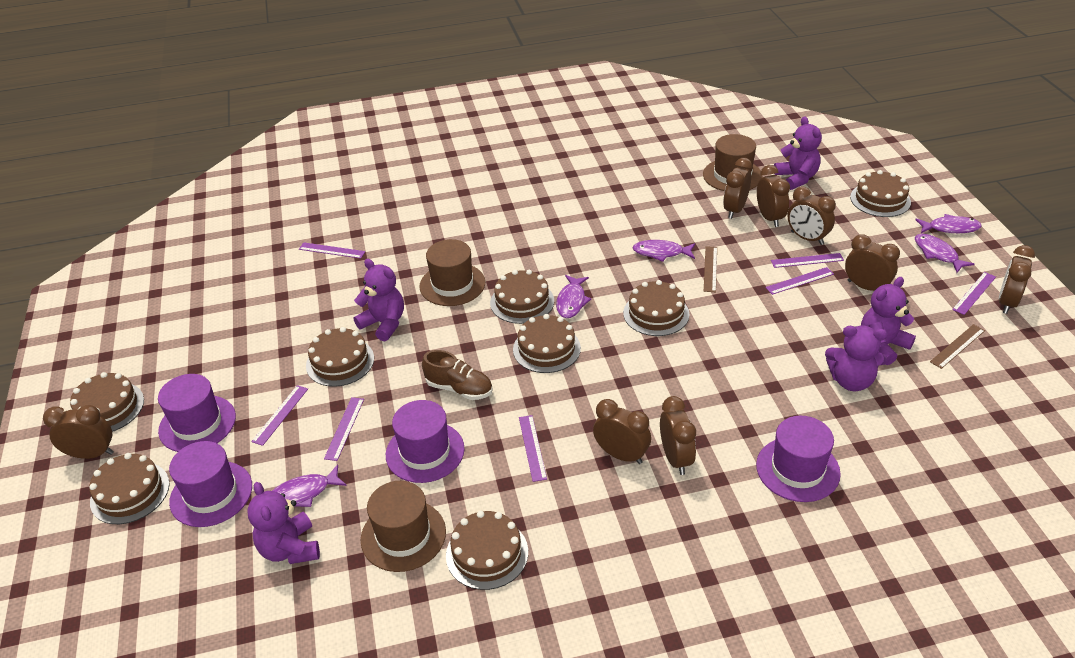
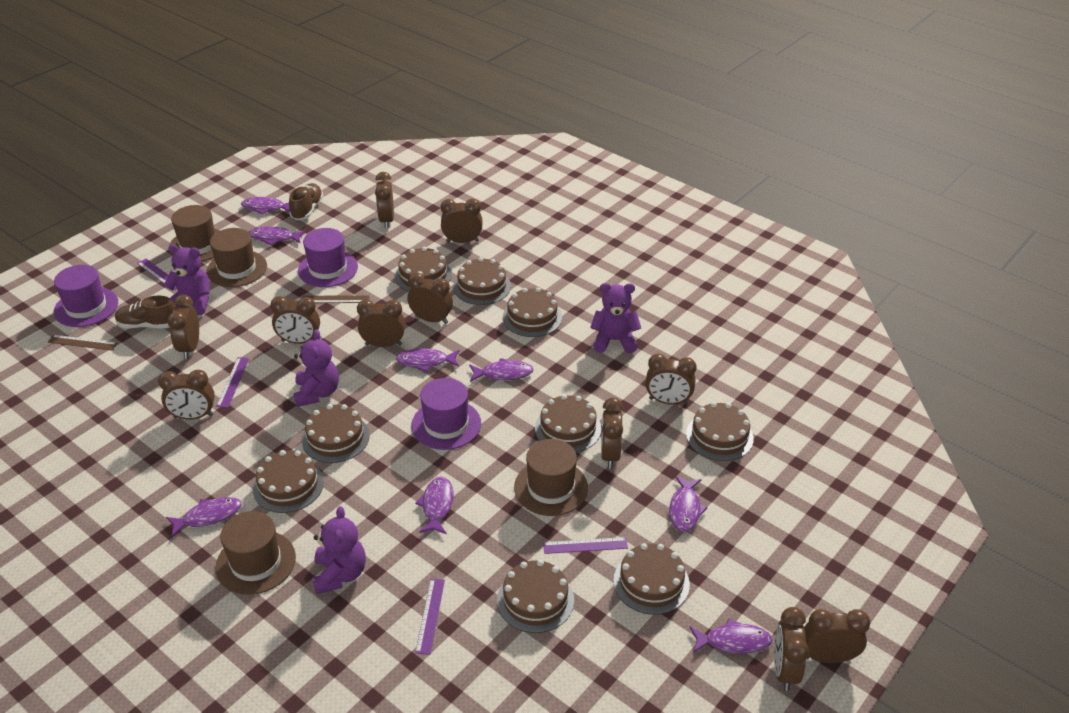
brown cake: [70,372,144,432] [89,453,170,524] [306,327,374,387] [446,511,528,590] [490,270,554,324] [513,314,581,373] [623,280,689,336] [850,170,911,217] = 8 -> [253,450,324,513] [302,404,370,463] [395,247,452,292] [453,257,511,305] [497,560,574,633] [503,287,562,337] [535,394,601,452] [613,543,690,615] [686,402,754,461] = 9
brown clock: [43,405,114,459] [593,399,651,464] [660,396,696,475] [723,158,752,219] [757,165,790,227] [788,186,836,245] [845,234,900,291] [999,245,1035,314] = 8 -> [158,370,215,419] [168,295,199,359] [270,296,320,344] [357,300,405,347] [375,172,394,228] [407,272,453,324] [441,199,482,243] [601,398,623,469] [645,354,697,405] [774,607,809,691] [804,609,870,663] = 11
brown hat: [361,481,446,572] [419,239,485,306] [703,134,763,191] = 3 -> [169,205,220,262] [206,228,267,287] [215,511,296,595] [514,439,588,516] = 4
brown shoe: [422,350,493,400] = 1 -> [115,296,176,329] [289,183,324,220] = 2
purple fish: [272,465,347,507] [556,275,591,318] [632,240,695,262] [915,214,982,233] [915,234,974,273] = 5 -> [166,497,242,537] [241,197,290,215] [249,226,306,245] [396,348,460,372] [415,477,454,534] [469,358,534,382] [669,476,708,532] [689,618,772,654] = 8
purple hat: [158,374,236,452] [169,441,252,527] [386,400,465,483] [756,416,841,502] = 4 -> [54,265,118,327] [298,228,358,287] [411,378,481,450] = 3
purple ruler: [251,385,308,446] [299,242,365,259] [324,397,364,461] [519,415,547,482] [765,267,834,295] [771,253,844,268] [952,272,996,315] = 7 -> [137,259,177,291] [216,357,249,408] [415,579,445,655] [543,537,628,554] = 4
purple teddy bear: [247,482,320,564] [354,259,404,341] [774,116,822,190] [825,326,887,391] [861,277,916,365] = 5 -> [163,244,210,315] [294,329,339,407] [312,506,366,594] [590,283,641,353] = 4

